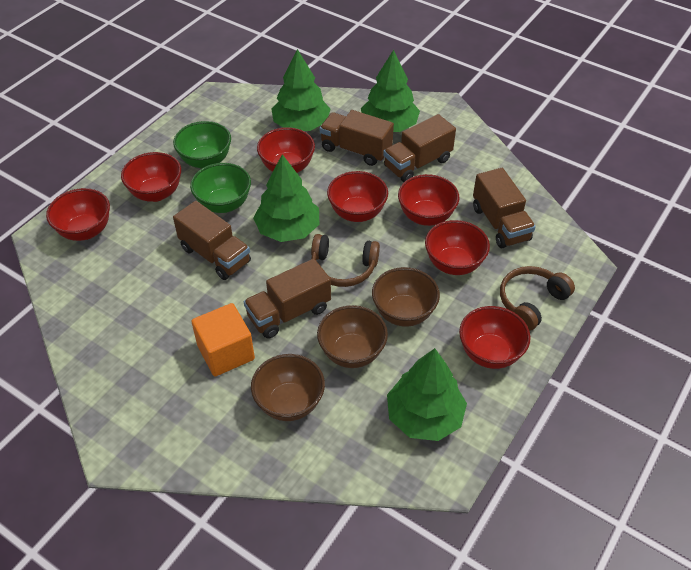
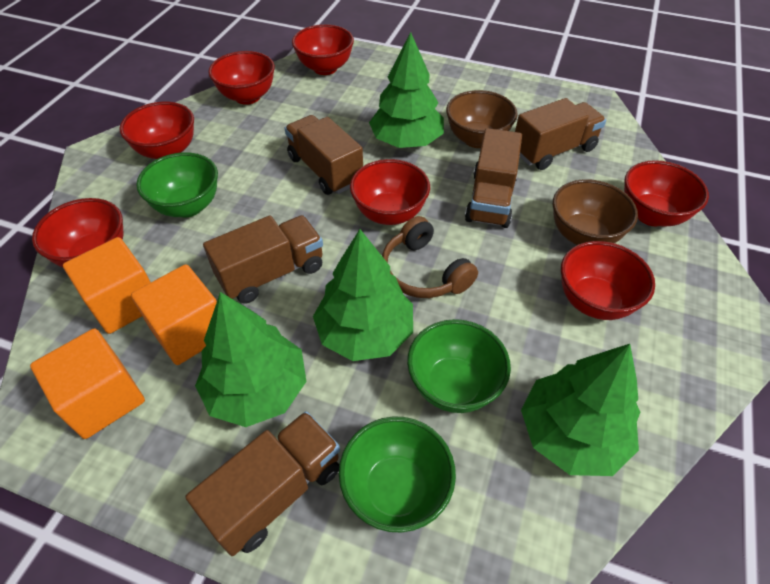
brown bowl: [251,354,325,421] [317,305,388,368] [372,267,440,327] = 3 -> [446,90,518,148] [553,179,638,245] = 2
brown headphones: [311,234,380,287] [500,266,575,331] = 2 -> [382,216,478,298] = 1
green bowl: [173,121,231,169] [190,163,251,213] = 2 -> [136,152,218,217] [339,416,456,532] [407,319,511,413] = 3
orange cube: [191,303,255,376] = 1 -> [30,328,145,439] [63,237,151,334] [131,264,217,365] = 3

